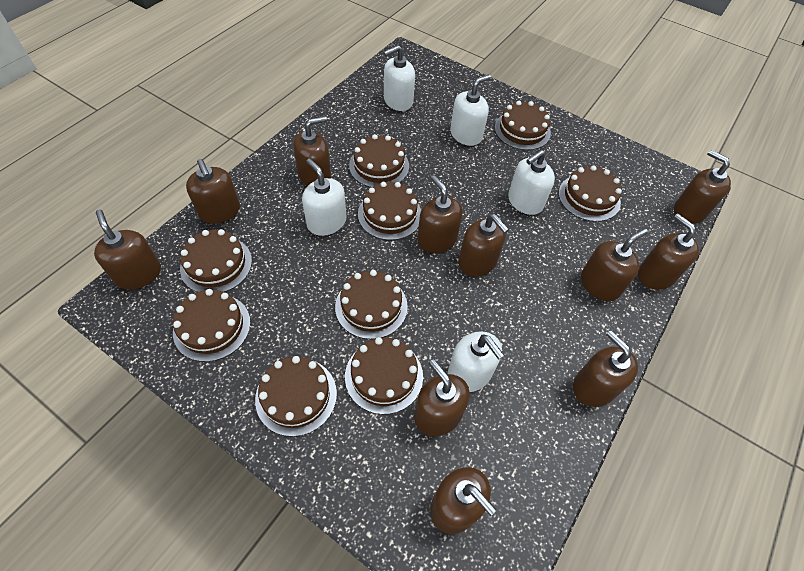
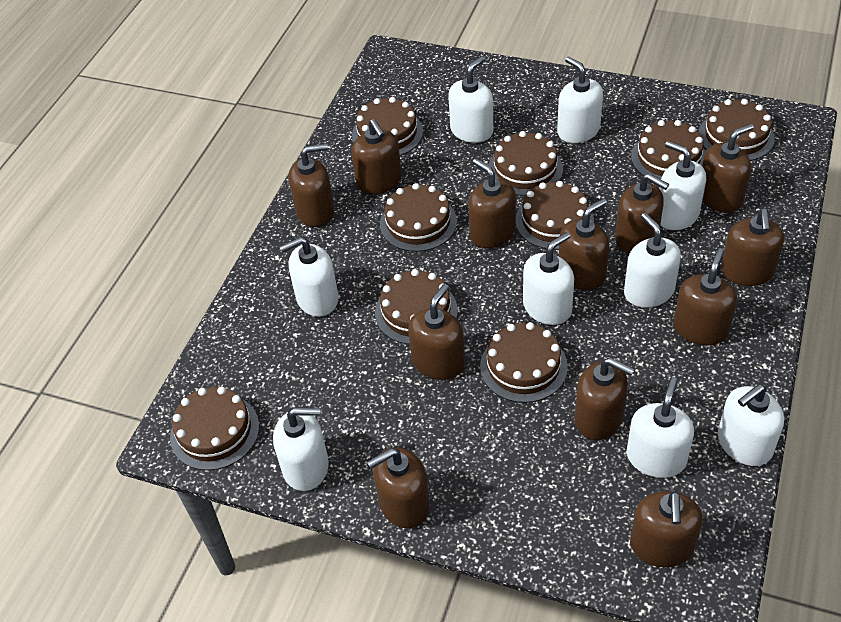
brown soap dispenser: [94,210,161,289] [186,159,240,224] [293,116,331,186] [414,359,470,436] [417,176,463,253] [430,467,496,534] [458,214,509,276] [573,331,638,407] [581,228,648,301] [638,214,699,290] [674,150,731,223] = 11 -> [289,144,334,227] [351,119,402,194] [367,447,430,529] [408,284,465,380] [468,159,516,248] [559,198,609,290] [575,357,634,440] [615,173,669,254] [630,491,703,567] [674,248,737,345] [702,124,754,213] [721,209,784,286] = 12
white soap dispenser: [302,159,347,236] [384,45,415,111] [448,331,505,392] [450,75,491,146] [508,150,555,215] = 5 -> [273,408,329,491] [280,237,339,317] [448,56,493,143] [523,232,574,325] [557,57,603,143] [624,213,681,308] [627,377,694,478] [659,141,706,230] [718,384,784,466] = 9

